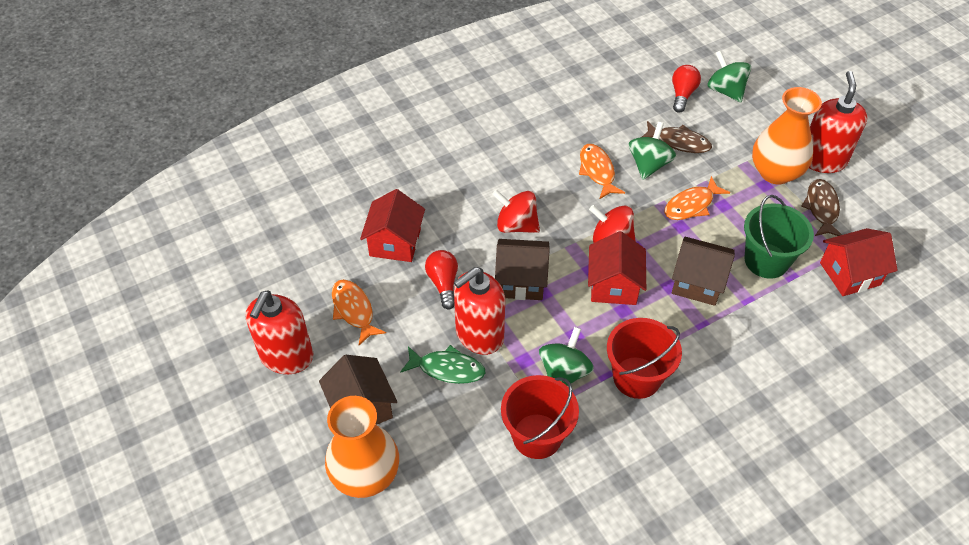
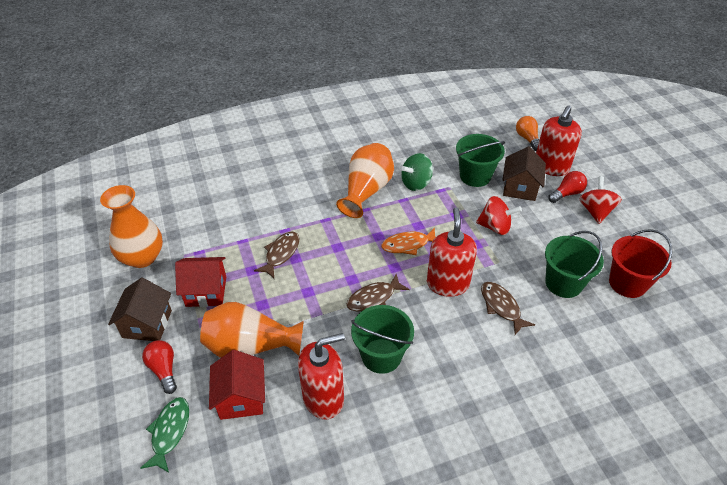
brown fish: [642,121,712,153] [801,179,842,236] = 2 -> [254,232,299,278] [347,274,409,311] [481,282,535,335] = 3
brown house: [319,355,397,425] [495,239,550,300] [672,237,735,306] = 3 -> [108,277,172,341] [503,146,546,201] = 2
green bucket: [744,195,814,279] = 1 -> [351,305,414,374] [456,134,505,187] [545,231,604,298] = 3
green spinning top: [539,327,594,386] [629,122,676,180] [708,50,751,102] = 3 -> [401,153,433,191] = 1
orange fish: [332,279,386,345] [579,144,625,199] [665,176,730,220] = 3 -> [382,228,436,255] = 1
orange light bulb: none = 0 -> [516,116,539,151] = 1
orange vase: [325,396,399,498] [752,87,822,184] = 2 -> [100,185,163,268] [200,302,304,358] [336,143,394,218] = 3
red bucket: [501,375,579,459] [607,318,682,399] = 2 -> [609,229,672,298] = 1
red house: [360,189,425,262] [588,231,646,305] [820,228,898,296] = 3 -> [175,257,226,307] [209,350,265,420] = 2

